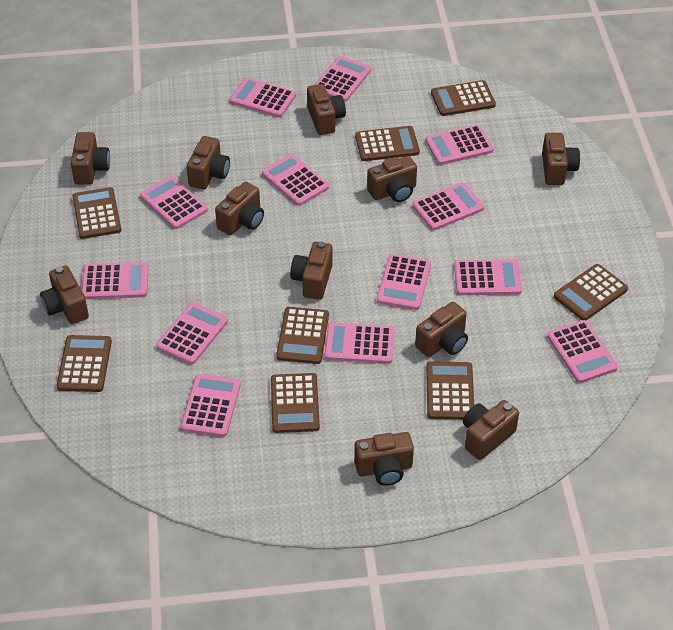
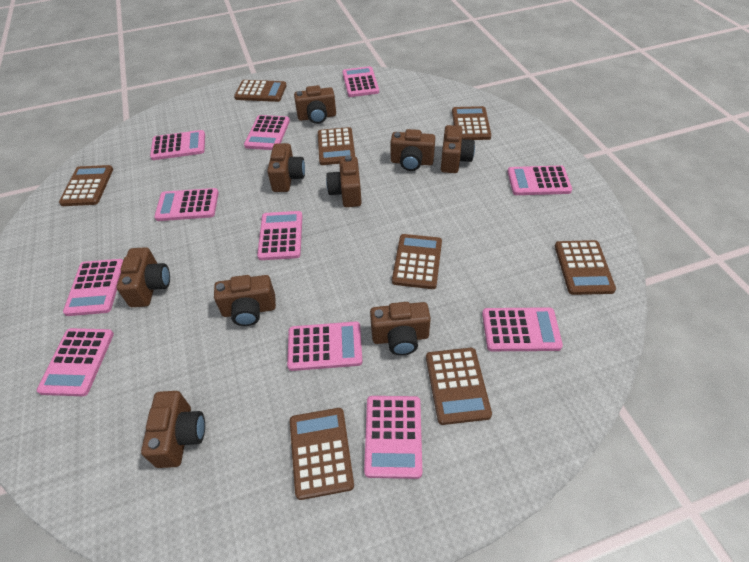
brown camera: [40,266,89,324] [71,132,110,185] [187,136,230,190] [215,182,264,235] [290,242,333,300] [307,84,346,135] [354,432,414,486] [367,156,417,202] [415,302,468,357] [463,400,519,460] [542,133,580,185] = 11 -> [117,247,170,307] [141,391,205,468] [214,275,276,326] [267,143,305,192] [294,85,336,124] [326,155,362,207] [370,302,431,355] [391,129,435,171] [441,125,475,173] = 9
pink calculator: [81,262,149,299] [140,176,208,229] [156,302,228,365] [181,374,241,437] [230,78,296,118] [262,154,329,206] [315,56,371,102] [325,323,394,364] [377,254,431,310] [412,182,484,230] [425,125,494,165] [454,260,522,295] [547,320,618,383] = 13 -> [37,328,114,396] [63,259,123,316] [150,130,205,160] [154,188,219,221] [244,115,290,150] [257,211,302,260] [287,321,362,371] [342,66,379,97] [364,396,422,479] [482,307,563,351] [507,165,572,195] = 11

